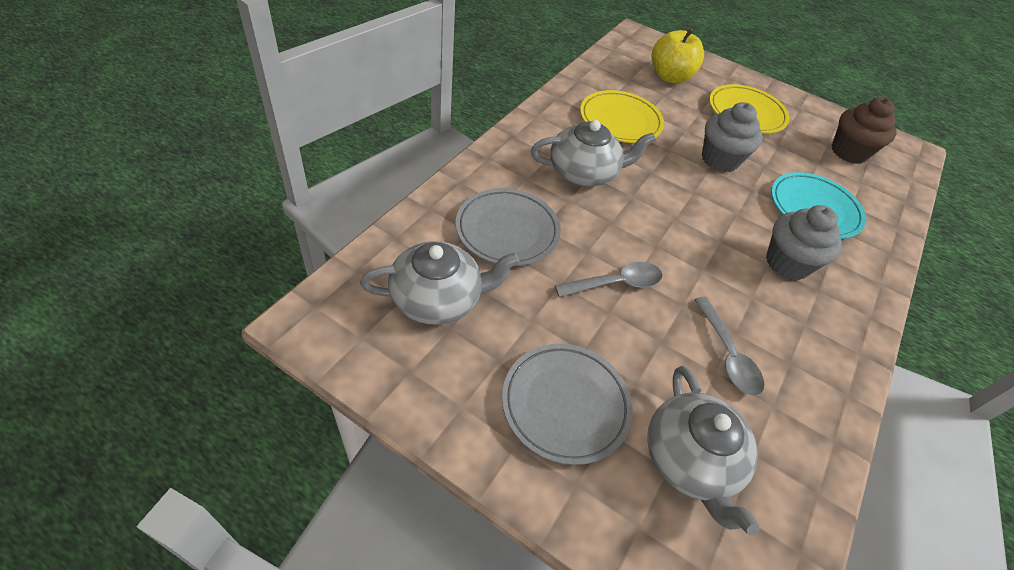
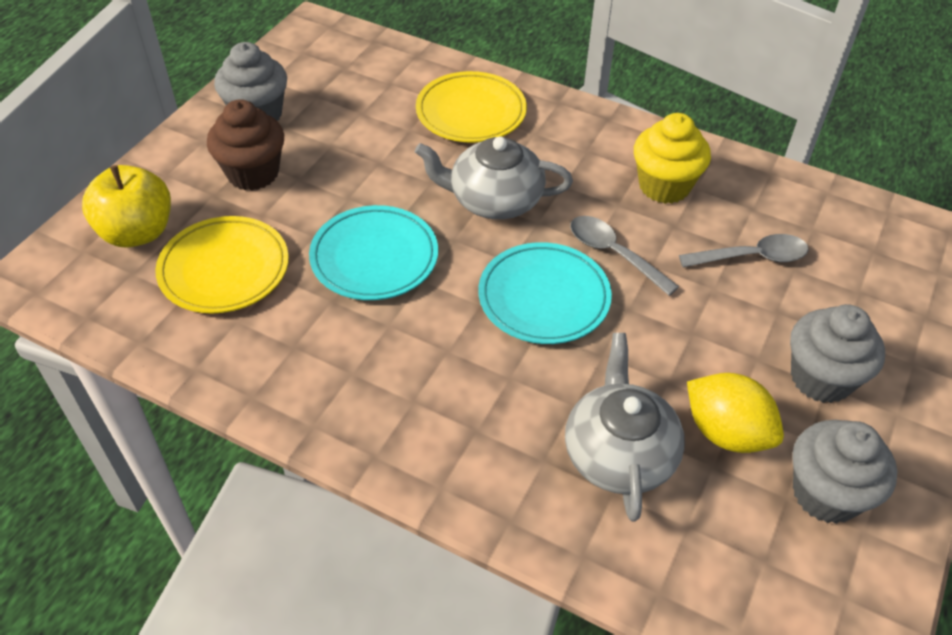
grey cupcake: [702,102,763,172] [766,205,842,280] = 2 -> [214,42,287,121] [790,304,885,403] [792,420,897,524] = 3
grey plate: [456,188,561,266] [502,344,633,465] = 2 -> none = 0
grey teapot: [360,241,520,325] [531,120,656,186] [647,366,760,535] = 3 -> [415,136,573,219] [565,333,685,521] = 2
turquoise plate: [771,172,866,239] = 1 -> [309,205,438,300] [479,242,612,344] = 2
yellow cupcake: none = 0 -> [634,113,711,204] = 1
yellow lemon: none = 0 -> [687,373,784,453] = 1

